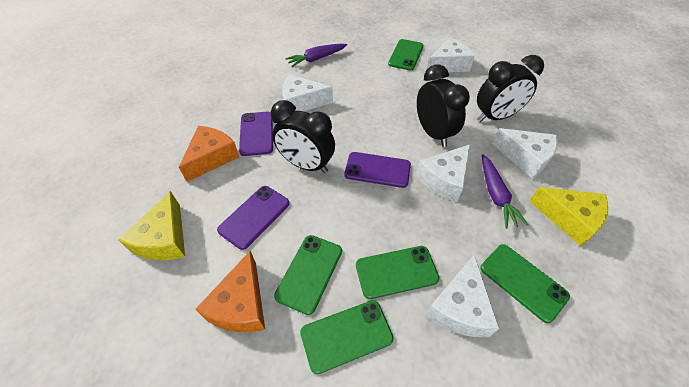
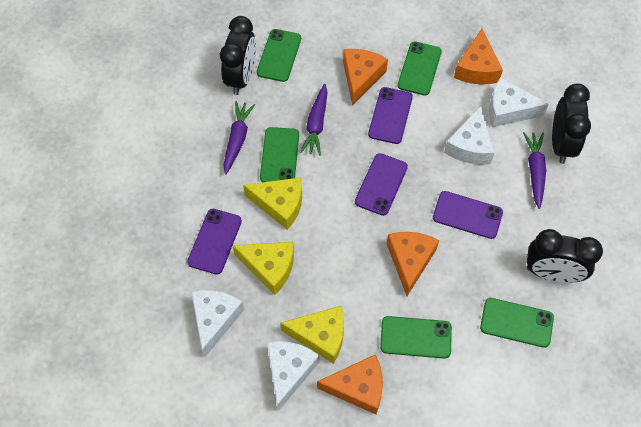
orange cheese: [179,126,239,182] [195,251,265,332] = 2 -> [317,354,383,414] [343,49,388,106] [387,232,439,296] [454,29,503,84] = 4
purple carrot: [285,44,347,67] [482,154,528,229] = 2 -> [223,101,255,175] [300,84,327,156] [523,132,546,209] = 3
purple phone: [217,186,289,250] [239,112,273,156] [345,152,411,188] = 3 -> [187,209,242,275] [355,153,408,216] [368,87,413,144] [433,191,503,239] = 4
white cheese: [282,74,333,111] [416,145,470,202] [426,255,500,337] [427,37,475,72] [492,128,558,179] = 5 -> [191,290,244,357] [267,341,319,411] [444,105,495,165] [489,77,549,127] = 4
yellow cheese: [118,191,185,261] [529,187,608,246] = 2 -> [233,242,294,295] [243,177,302,230] [281,306,344,364] = 3

